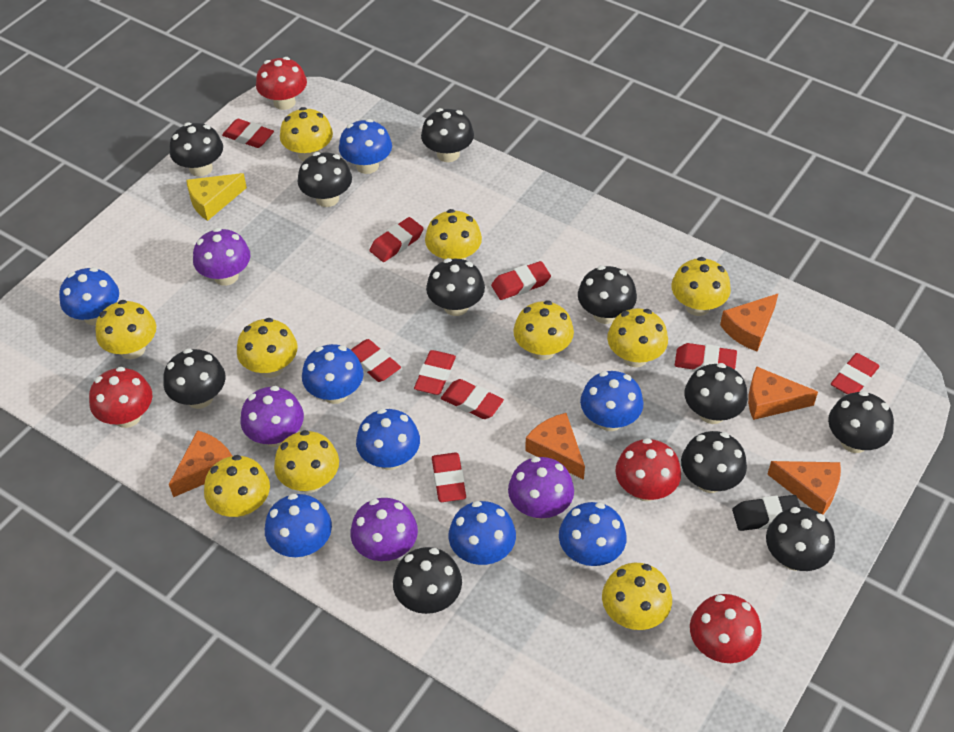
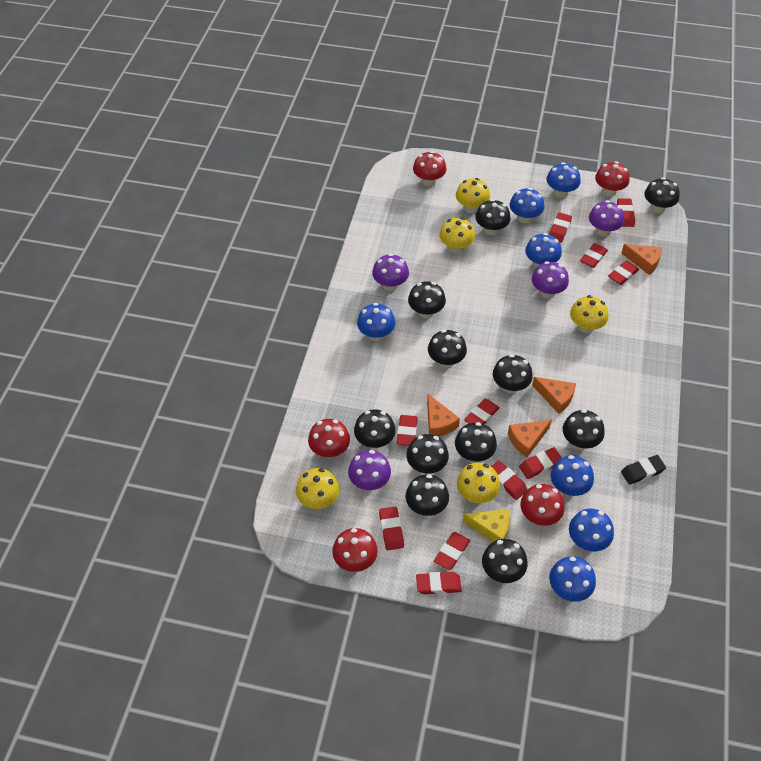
blue mushroom: [59,267,119,325] [265,494,332,557] [302,344,363,404] [339,119,392,174] [356,408,420,470] [449,501,516,565] [559,502,627,566] [580,371,644,431] = 8 -> [357,303,395,341] [510,188,544,224] [525,233,562,268] [546,162,581,198] [549,556,596,602] [551,455,594,496] [569,509,614,551] = 7
orange cheese: [169,430,232,497] [525,413,585,480] [720,293,779,352] [748,367,818,420] [767,461,841,515] = 5 -> [427,394,460,437] [508,420,551,457] [532,377,576,414] [621,244,662,275] = 4
red eraser: [222,119,274,148] [351,339,401,382] [370,217,424,262] [414,350,456,395] [432,452,466,502] [441,379,504,419] [491,261,551,300] [675,343,737,371] [831,353,880,394] = 9 -> [379,507,404,550] [396,415,418,446] [416,572,462,594] [434,532,470,570] [464,399,500,424] [491,460,528,500] [519,447,562,479] [549,212,572,243] [580,243,608,268] [608,260,639,285] [617,198,635,227] = 11
red mushroom: [89,367,152,428] [256,57,307,110] [615,438,681,501] [690,594,762,663] = 4 -> [308,419,350,458] [332,528,378,572] [413,151,446,186] [521,484,565,526] [595,161,630,197] = 5
yellow mushroom: [95,300,156,359] [204,455,270,518] [237,318,298,378] [274,430,339,493] [280,107,333,161] [425,209,482,261] [513,300,574,360] [602,563,672,630] [607,308,668,367] [672,257,731,316] = 10 -> [296,468,339,509] [439,217,475,253] [456,178,490,213] [457,462,500,503] [570,295,609,333] = 5

